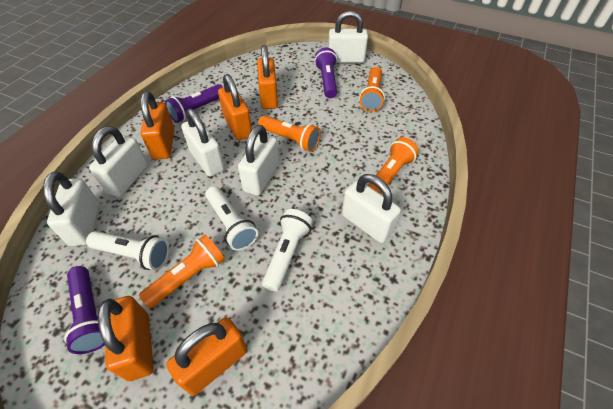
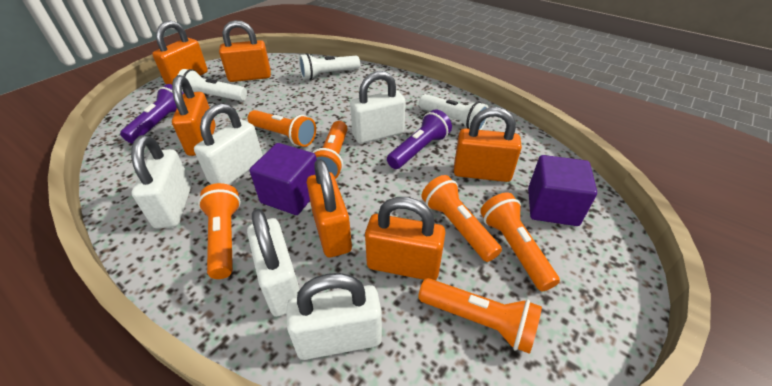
orange flashlight: [139,234,225,308] [258,115,321,152] [359,67,385,112] [368,137,419,194] = 4 -> [198,183,241,279] [248,110,316,147] [312,121,348,179] [418,278,542,354] [422,175,502,262] [480,193,560,291] = 6
orange padlock: [98,296,154,381] [141,91,175,159] [166,317,247,396] [218,74,252,140] [257,45,278,109] = 5 -> [152,21,208,84] [172,75,216,156] [219,20,271,82] [307,159,352,258] [365,197,446,280] [454,107,522,182] = 6
purple cube: none = 0 -> [250,143,317,215] [528,155,597,226] = 2
purple flashlight: [64,266,105,354] [165,84,223,123] [314,48,337,98] = 3 -> [120,84,184,143] [387,109,452,169] = 2
white padlock: [43,172,100,246] [89,126,148,197] [181,109,225,177] [238,125,279,196] [328,11,368,63] [342,174,401,243] = 6 -> [131,135,192,228] [194,103,263,185] [247,209,300,317] [287,273,382,360] [350,71,406,144] = 5

